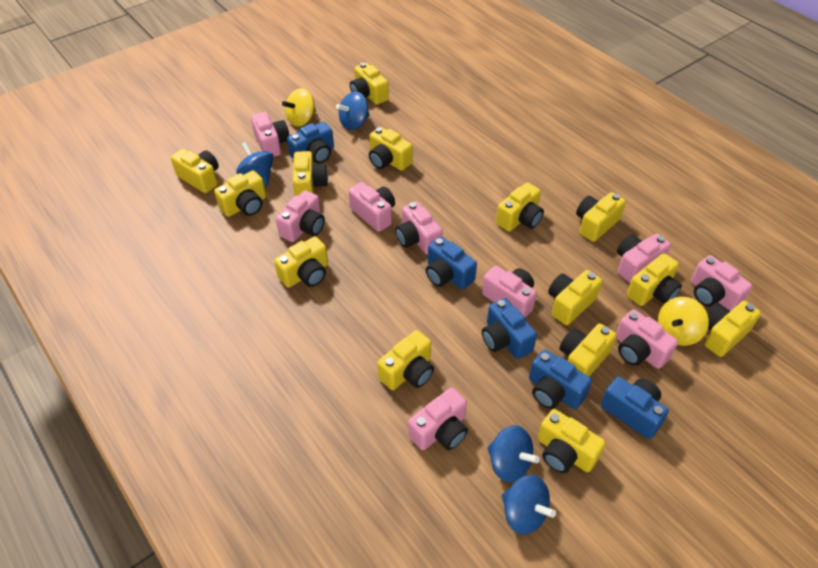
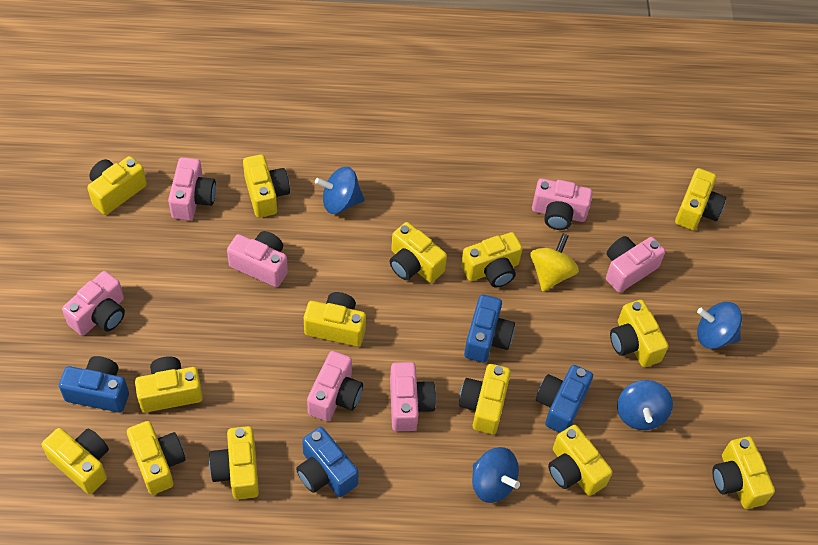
blue camera: [287,122,334,164] [426,237,477,290] [482,298,537,359] [529,350,592,409] [601,377,669,439] = 5 -> [59,356,129,412] [296,427,359,497] [464,295,515,363] [536,365,593,433] = 4
pink camera: [251,112,290,157] [276,190,325,242] [349,182,395,232] [395,201,442,254] [408,388,468,450] [482,266,537,317] [616,309,678,369] [617,234,671,283] [691,255,752,311] = 9 -> [62,271,125,336] [168,157,216,221] [227,231,288,287] [307,351,363,421] [390,362,436,431] [532,178,593,230] [606,236,665,293] = 7
yellow spinning top: [282,88,316,127] [658,297,709,346] = 2 -> [531,234,579,292] = 1

